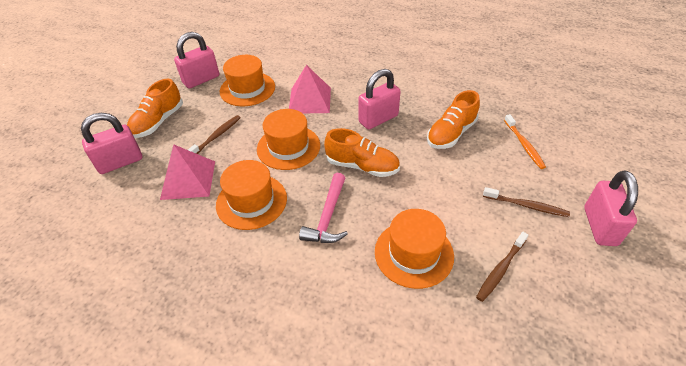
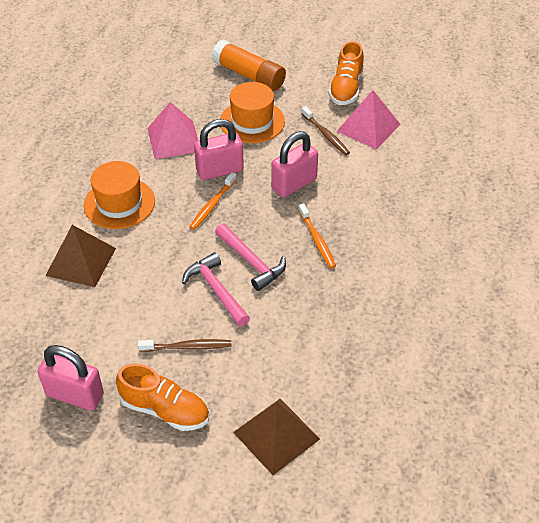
brown pyramid: none = 0 -> [45,225,116,287] [233,399,320,475] = 2
brown toothbrush: [188,115,241,154] [476,232,528,302] [483,187,570,217] = 3 -> [138,339,231,352] [301,106,350,155] = 2
orange glue stick: none = 0 -> [212,40,286,91] = 1
orange hat: [216,160,287,230] [220,55,275,106] [257,109,320,170] [375,209,454,289] = 4 -> [84,161,155,229] [220,82,285,143] = 2
orange shoe: [127,79,183,138] [324,128,400,177] [427,90,480,149] = 3 -> [116,363,209,431] [329,41,364,105] = 2
orange toothbrush: [504,114,546,169] = 1 -> [189,172,237,230] [298,203,336,268] = 2
pink hammer: [299,173,348,243] = 1 -> [182,252,250,326] [215,224,286,291] = 2
pink padlock: [81,113,142,174] [174,32,219,88] [359,69,401,129] [584,171,638,246] = 4 -> [38,345,104,411] [194,119,244,180] [271,131,318,197] = 3

